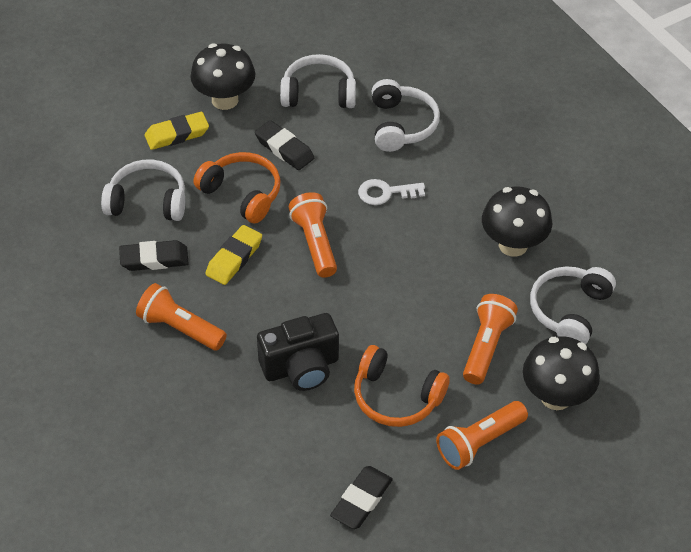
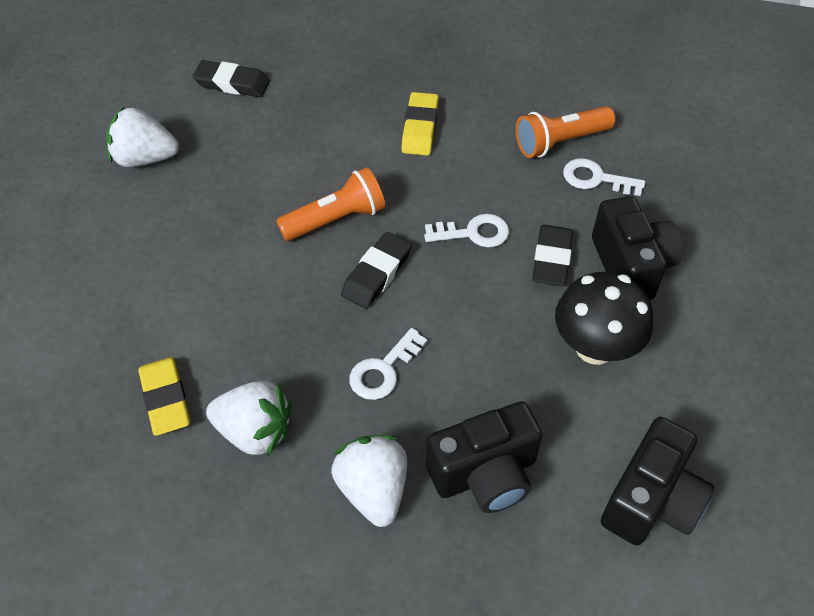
black camera: [257,313,339,391] = 1 -> [426,401,543,513] [592,196,682,300] [601,417,714,546] = 3
black mushroom: [190,43,255,110] [482,186,552,257] [523,336,600,410] = 3 -> [555,272,653,365] = 1
orange flashlight: [136,283,227,351] [289,192,337,278] [436,401,528,470] [463,294,518,385] = 4 -> [276,167,385,241] [516,106,615,158] = 2
orange headphones: [194,152,280,223] [354,345,450,427] = 2 -> none = 0
white headphones: [101,160,185,221] [280,54,356,108] [372,79,440,152] [530,266,616,344] = 4 -> none = 0
white key: [358,179,425,205] = 1 -> [349,328,427,400] [424,214,509,248] [563,158,645,196] = 3
white strawberry: none = 0 -> [106,107,179,167] [206,380,292,457] [331,435,407,527] = 3

